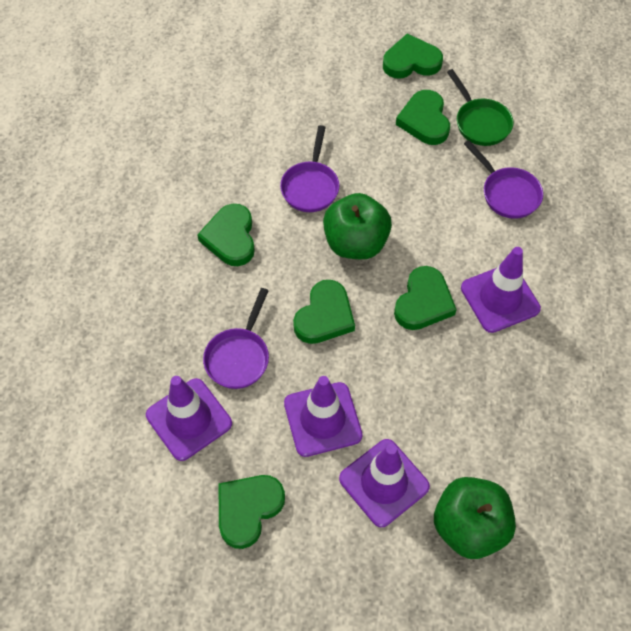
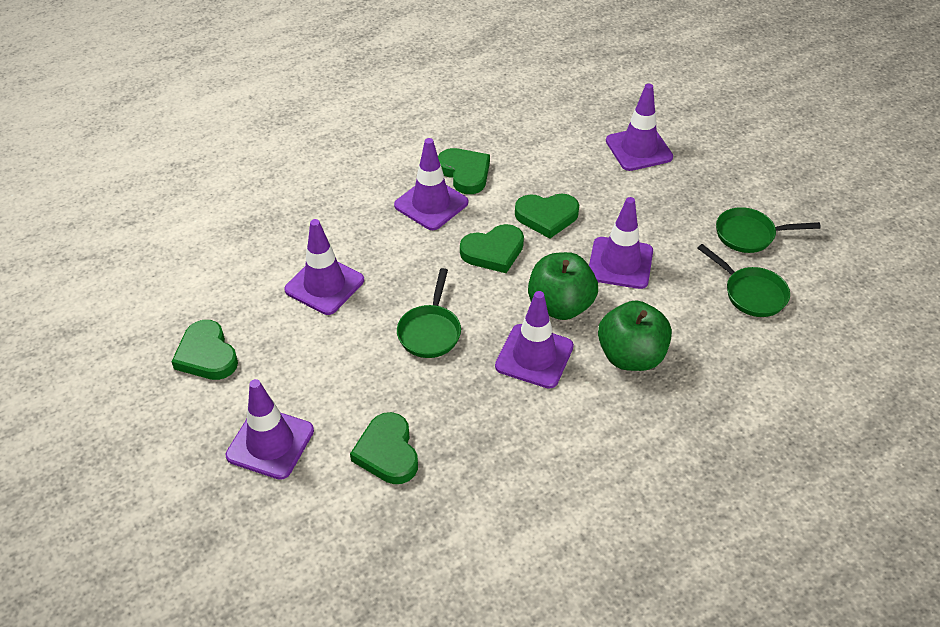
green heart: [197,204,255,266] [218,475,285,549] [293,280,355,344] [383,34,443,79] [394,266,457,330] [396,90,450,145] = 6 -> [172,320,238,380] [350,412,418,484] [438,148,490,194] [460,224,524,273] [515,193,579,239] = 5
green pan: [447,69,513,146] = 1 -> [397,268,461,358] [697,244,790,317] [716,207,821,253] = 3
purple pan: [203,288,269,389] [280,125,339,212] [464,140,543,219] = 3 -> none = 0
purple traffic cone: [146,376,232,461] [284,376,363,457] [339,439,430,527] [461,247,541,333] = 4 -> [226,379,314,480] [284,219,364,315] [394,138,468,230] [495,291,574,389] [589,197,653,289] [606,84,673,171] = 6

